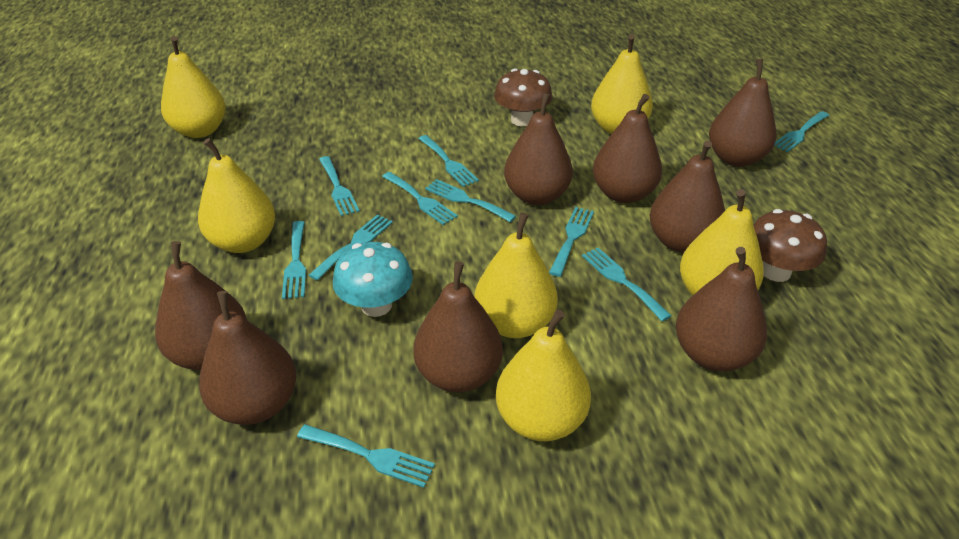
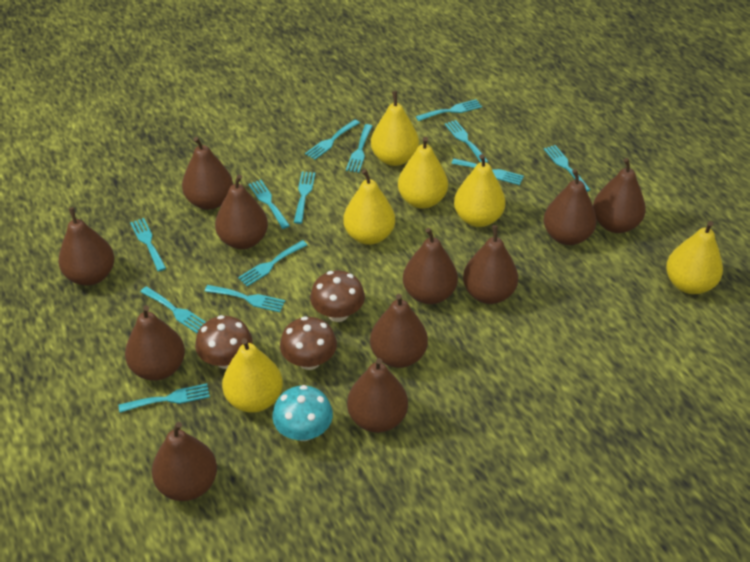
brown mushroom: [494,69,552,126] [753,209,827,282] = 2 -> [195,315,252,369] [280,316,337,370] [310,271,365,322] = 3
brown pear: [155,241,247,370] [199,291,296,425] [413,261,503,392] [504,93,573,205] [593,94,662,203] [650,140,725,253] [676,247,767,371] [709,59,776,167] = 8 -> [58,207,114,286] [125,305,185,381] [152,422,217,501] [182,137,233,210] [215,175,268,249] [347,358,408,433] [370,294,428,368] [403,228,458,304] [463,225,518,304] [544,169,597,245] [593,158,646,233] = 11
turquoise fork: [282,221,306,299] [297,424,435,488] [308,215,393,281] [319,156,360,216] [382,172,458,225] [418,135,479,187] [425,179,516,222] [549,207,594,277] [582,248,672,321] [774,111,829,152] = 10 -> [119,383,210,413] [130,218,166,272] [140,286,206,333] [204,285,285,312] [238,240,307,287] [249,180,290,229] [294,172,315,224] [305,119,360,160] [346,124,372,173] [416,99,482,121] [444,120,489,163] [451,158,524,185] [544,145,591,192] = 13

